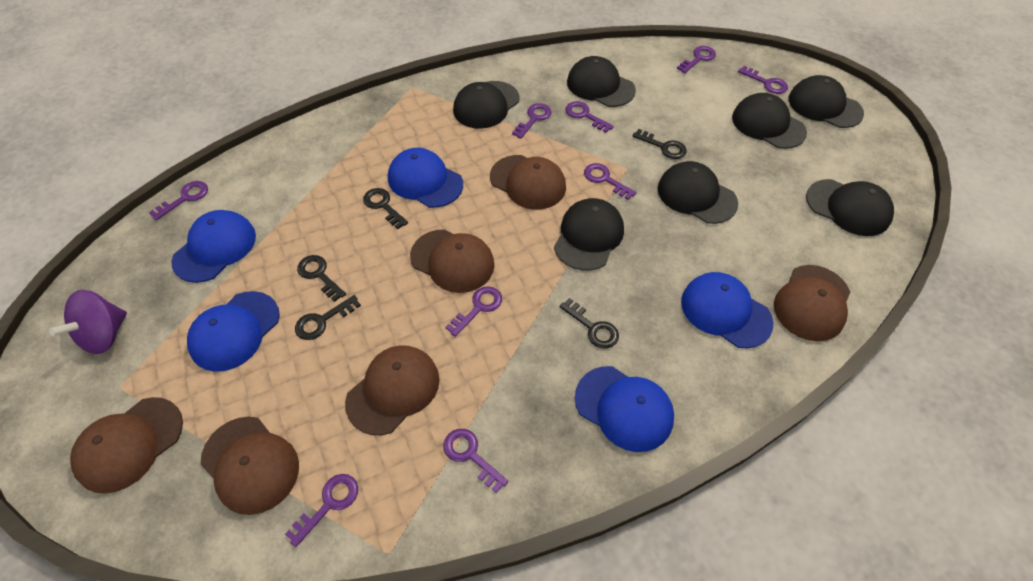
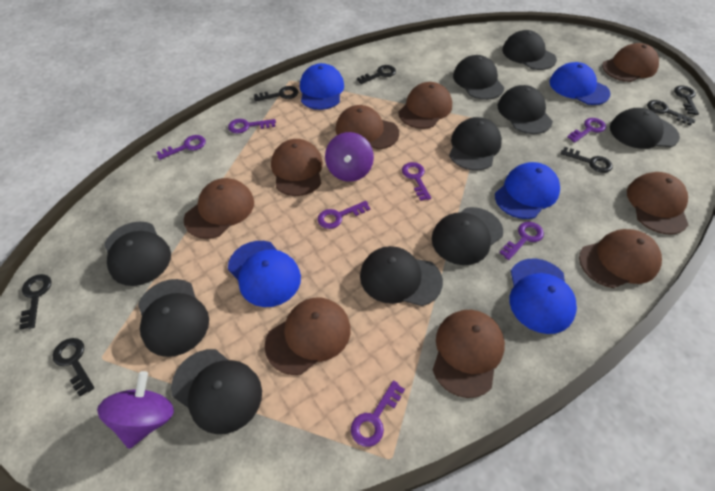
black cap: [453,81,520,129] [554,198,624,270] [567,56,636,107] [658,161,738,224] [732,93,807,149] [789,75,864,128] [806,179,894,236] = 7 -> [104,221,171,286] [138,279,209,357] [171,349,262,434] [360,246,443,306] [432,207,503,265] [449,117,502,171] [453,55,504,100] [498,85,553,134] [502,30,557,70] [610,108,680,149] = 10
black key: [295,295,361,340] [297,255,346,302] [363,188,408,229] [560,298,619,349] [632,129,687,159] = 5 -> [19,274,51,329] [53,338,94,396] [254,86,298,101] [357,65,396,84] [561,147,613,173] [647,100,696,126] [674,86,699,115] = 7
brown cap: [70,397,183,494] [200,417,299,515] [345,345,440,435] [410,229,494,293] [490,155,566,210] [774,265,850,341] = 6 -> [184,178,254,239] [265,298,351,375] [271,139,323,196] [335,105,399,150] [398,82,452,129] [433,310,505,398] [579,229,662,288] [602,43,659,82] [627,172,688,234] = 9
purple key: [149,181,208,220] [285,474,358,547] [443,429,508,493] [445,286,502,337] [512,103,551,139] [565,101,614,133] [584,163,636,200] [677,46,716,73] [738,66,788,94] = 9 -> [156,135,206,160] [228,119,276,133] [318,201,370,229] [351,380,405,447] [402,162,431,201] [499,222,544,260] [567,118,606,143] = 7
purple spinning top: [49,290,127,354] = 1 -> [97,371,174,449] [325,132,374,182] = 2

